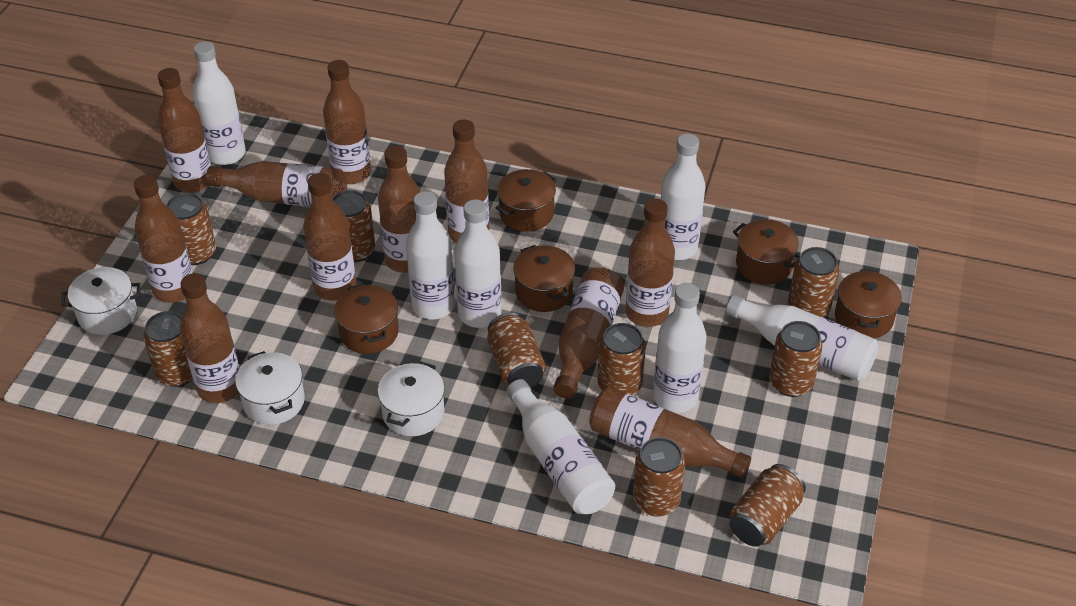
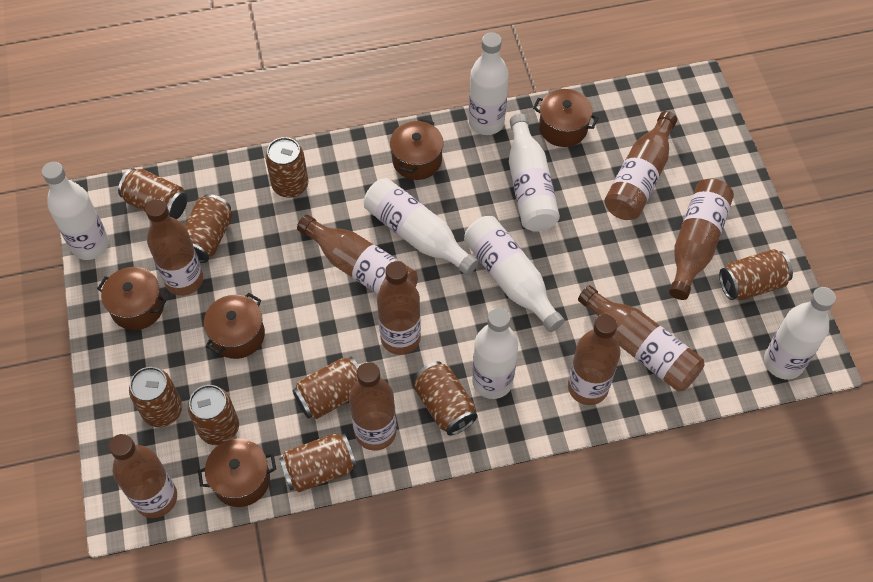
brown bottle: [134,175,193,303] [158,68,211,193] [180,273,240,403] [206,161,347,207] [303,173,356,301] [323,60,371,184] [378,146,420,273] [444,119,489,243] [553,267,624,399] [589,387,751,479] [626,199,675,327] = 11 -> [109,434,177,518] [145,199,203,296] [297,215,418,294] [349,362,397,451] [377,261,421,355] [568,314,620,405] [578,285,704,392] [604,111,677,220] [669,179,734,300] = 9
white pot: [61,267,140,335] [235,351,305,425] [378,361,445,436] = 3 -> none = 0

